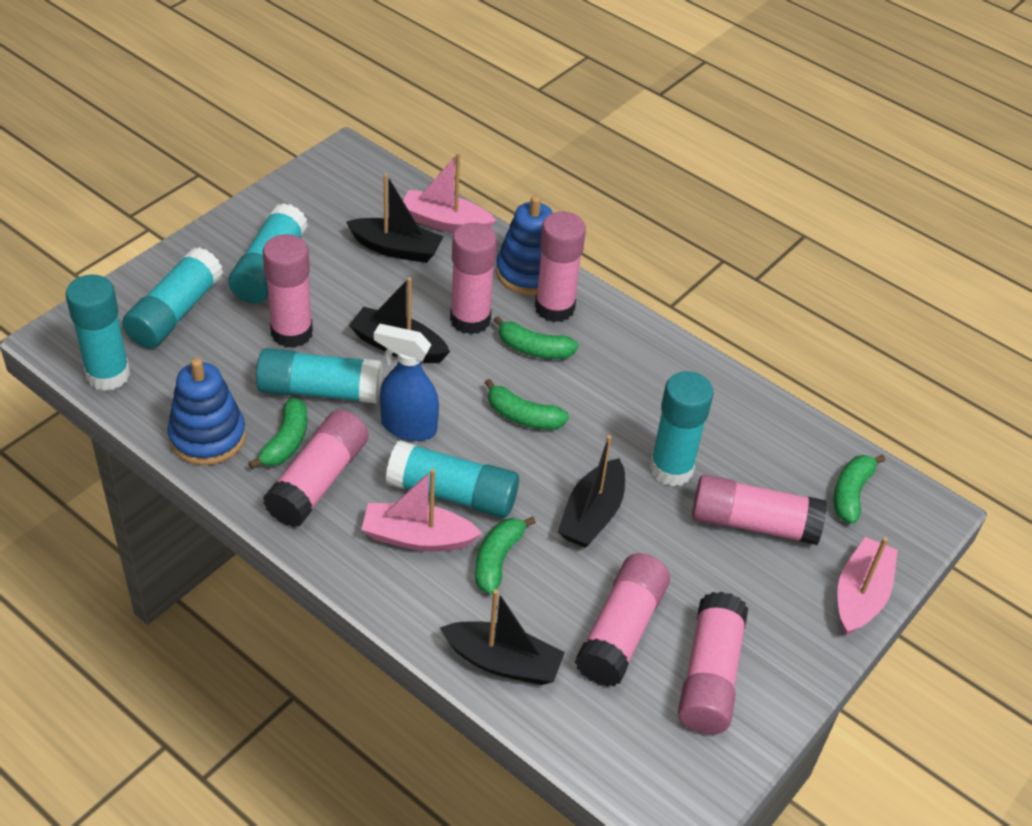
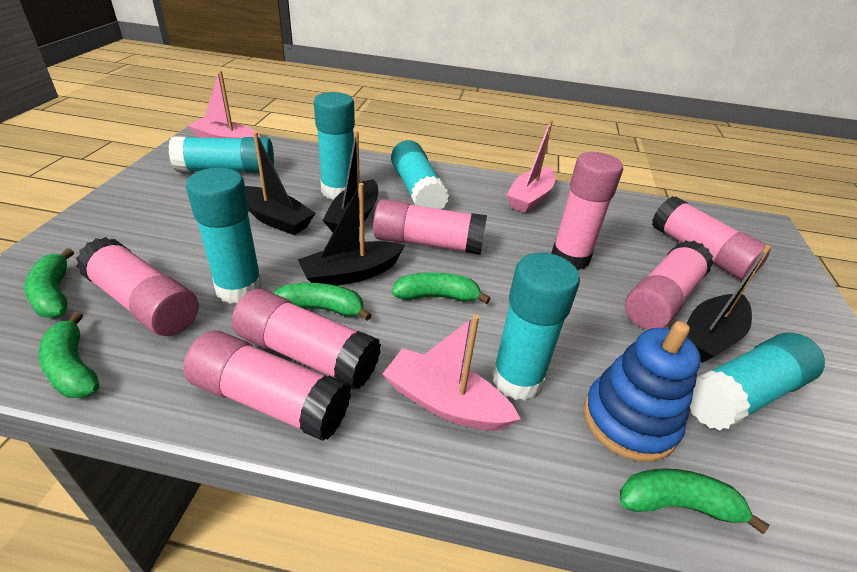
blue spray bottle: [374,324,439,441] = 1 -> none = 0
blue stacking toy: [167,358,246,465] [496,195,553,295] = 2 -> [584,321,701,462] = 1

